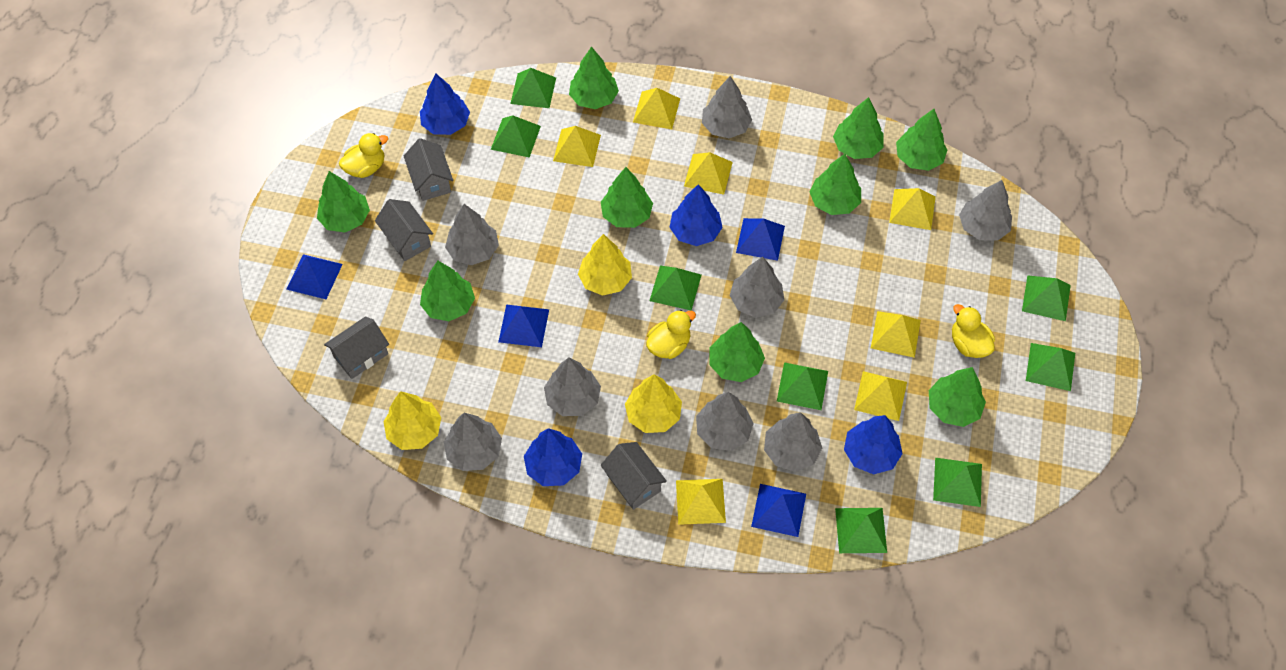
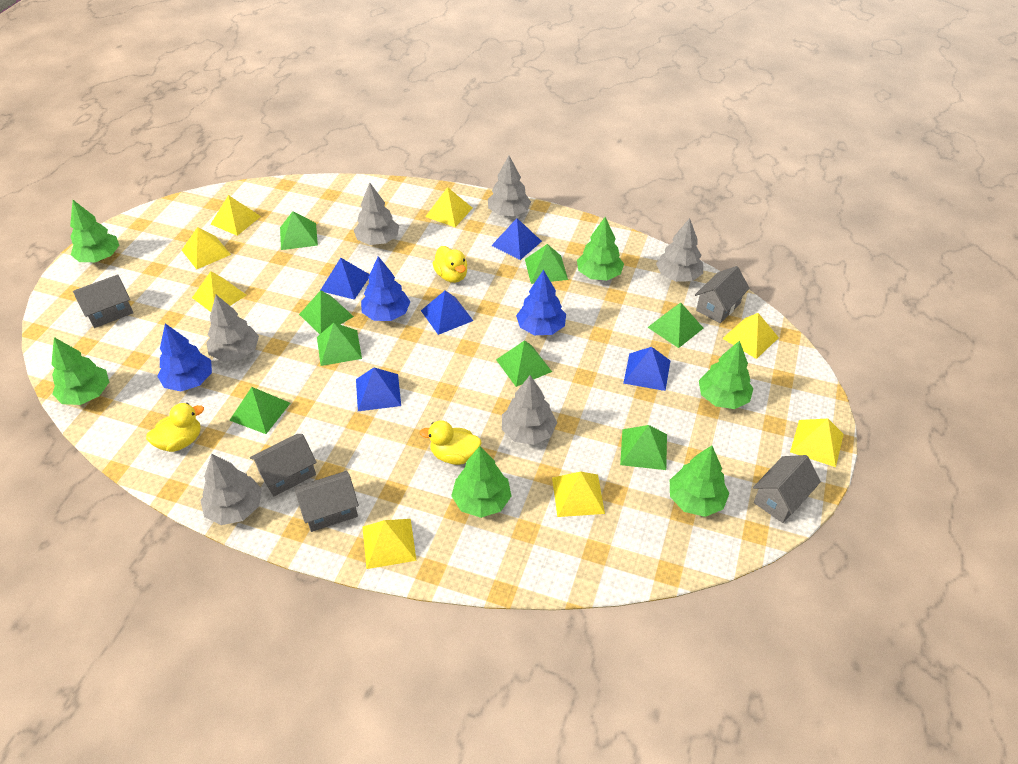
blue pyramid: [286,254,343,299] [498,305,549,347] [736,218,785,261] [751,484,806,537] = 4 -> [321,258,370,300] [356,368,401,411] [421,290,473,335] [491,218,542,260] [623,347,670,391] = 5
blue tree: [420,73,470,135] [524,428,582,486] [670,184,723,246] [844,415,903,475] = 4 -> [157,323,212,392] [361,256,410,321] [516,270,566,335] = 3
green tree: [317,171,370,233] [420,261,475,321] [569,47,619,109] [601,167,653,228] [709,322,765,382] [810,154,861,215] [833,97,884,159] [896,109,947,171] [929,367,986,427] = 9 -> [51,337,109,405] [70,200,119,262] [451,446,511,518] [577,217,624,280] [670,445,729,517] [699,340,754,409] = 6
grey house: [324,316,389,379] [375,199,433,261] [404,138,453,201] [600,442,667,510] = 4 -> [73,274,133,328] [250,434,317,496] [295,471,359,532] [695,266,750,323] [753,455,821,523] = 5
grey tree: [444,413,502,471] [445,204,499,265] [544,358,601,416] [696,392,754,451] [702,76,752,138] [730,257,784,318] [764,412,822,472] [959,180,1012,241] = 8 -> [200,454,262,525] [206,295,259,361] [354,183,399,245] [488,156,531,216] [502,376,557,445] [656,218,703,282] = 6
yellow pyramid: [553,126,601,167] [633,88,680,129] [676,479,726,525] [684,152,733,195] [854,371,907,421] [871,311,921,358] [889,188,936,230] = 7 -> [182,227,231,269] [192,271,247,312] [210,195,261,236] [362,519,417,569] [425,187,473,227] [552,472,605,517] [722,313,779,359] [790,419,844,467] = 8
yellow tree: [383,391,441,450] [578,234,632,296] [625,374,682,433] = 3 -> none = 0

